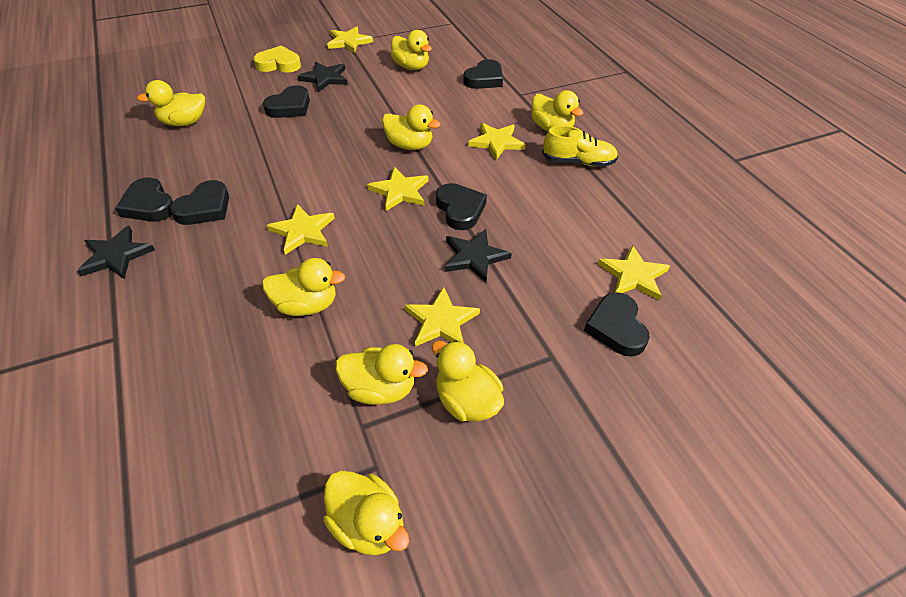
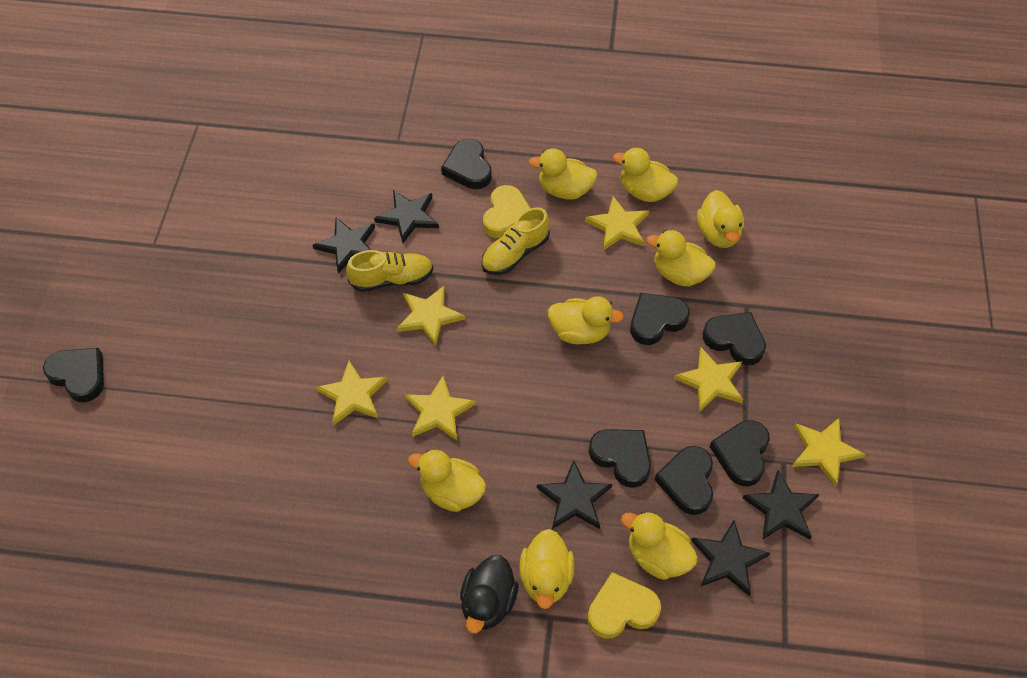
black duck: none = 0 -> [460,555,519,634] = 1
black heart: [115,177,173,222] [170,180,229,225] [263,85,310,118] [436,183,487,230] [463,59,503,89] [584,292,650,357] = 6 -> [43,348,104,402] [441,139,492,189] [589,429,651,488] [630,293,690,345] [655,446,713,515] [702,312,766,365] [710,420,770,487] = 7
black star: [77,226,155,279] [298,62,348,92] [445,229,512,283] = 3 -> [313,217,375,273] [374,190,439,243] [537,460,612,529] [691,520,770,596] [743,470,820,540] = 5
yellow heart: [253,45,301,73] = 1 -> [483,185,531,238] [588,572,661,639] = 2
yellow shoe: [542,125,618,167] = 1 -> [346,250,433,292] [481,207,550,275] = 2

